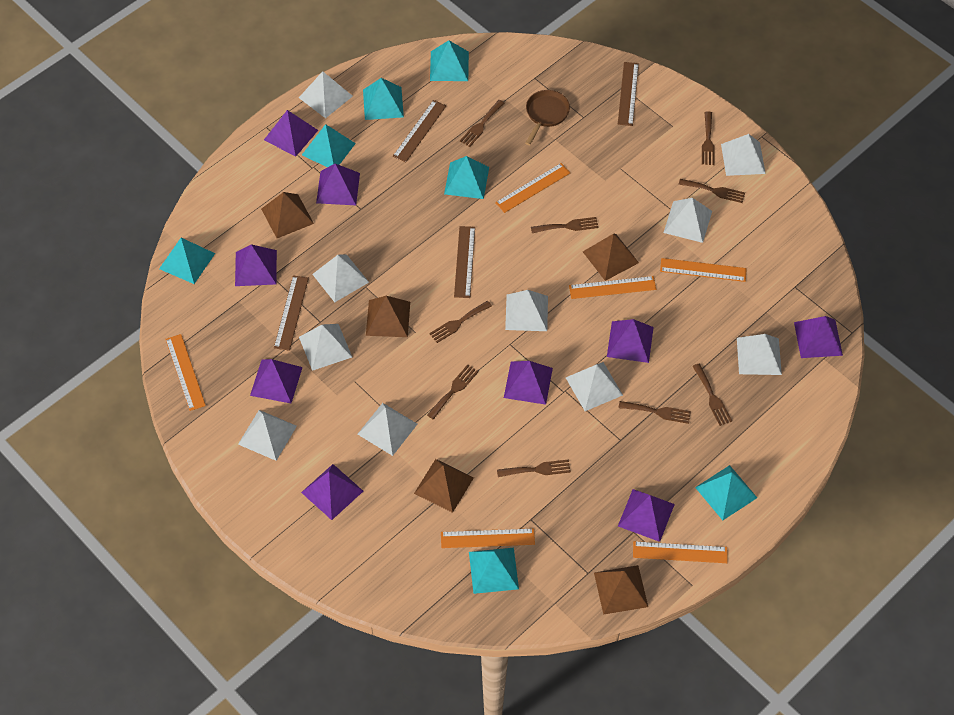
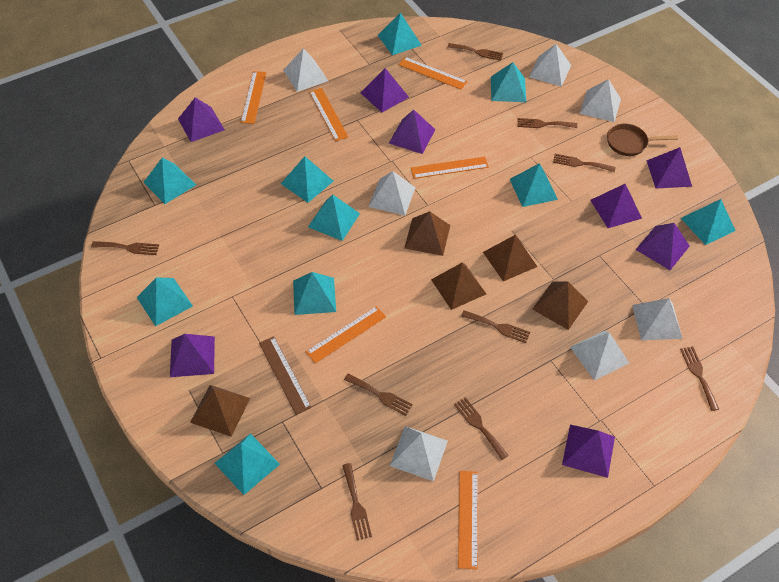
brown ruler: [274,275,309,351] [393,100,446,162] [454,226,475,298] [618,62,639,126] = 4 -> [259,336,312,415] = 1
purple pyramid: [235,244,277,286] [250,359,303,403] [264,110,318,157] [301,464,363,520] [316,163,360,205] [504,361,553,405] [607,319,654,363] [618,489,675,542] [794,316,843,358] = 9 -> [170,334,215,377] [178,97,225,142] [361,68,409,112] [389,110,435,154] [562,425,615,478] [590,184,642,228] [636,223,689,270] [647,147,692,189] = 8
turquoise pyramid: [159,238,215,284] [302,124,356,167] [363,78,404,120] [430,40,469,81] [444,156,489,199] [469,548,519,594] [695,465,757,520] = 7 -> [137,277,193,326] [143,157,196,204] [214,433,280,495] [281,156,333,203] [293,272,336,315] [308,195,360,241] [378,12,422,55] [491,62,526,102] [510,163,558,207] [681,199,736,245] = 10
white pyramid: [238,410,297,461] [299,71,353,118] [299,324,352,371] [312,254,369,302] [358,403,417,456] [505,290,548,331] [566,362,623,411] [663,198,712,243] [721,134,766,176] [737,334,782,375] = 10 -> [283,48,328,92] [368,171,416,216] [390,426,448,481] [529,44,571,87] [570,331,629,380] [580,79,621,122] [632,298,683,340] = 7

